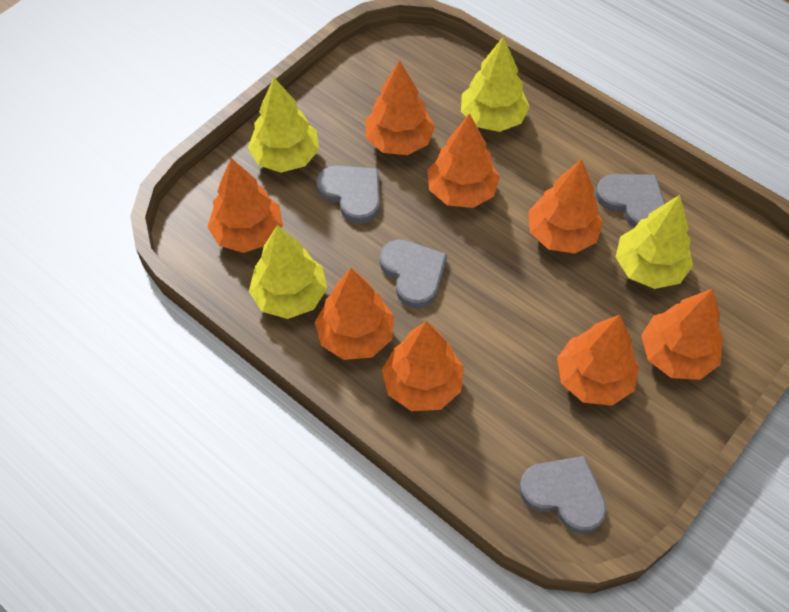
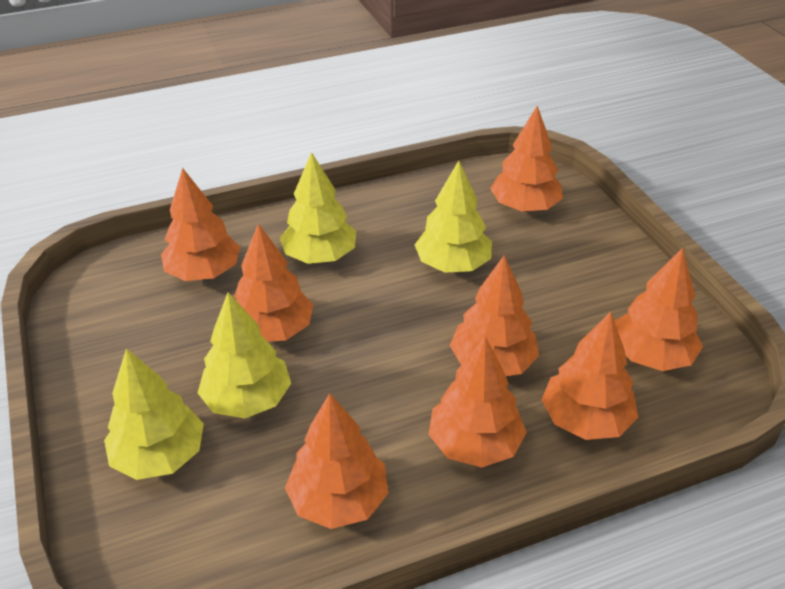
grey heart: [316,165,380,224] [379,239,447,308] [519,456,607,534] [596,174,665,228] = 4 -> none = 0

